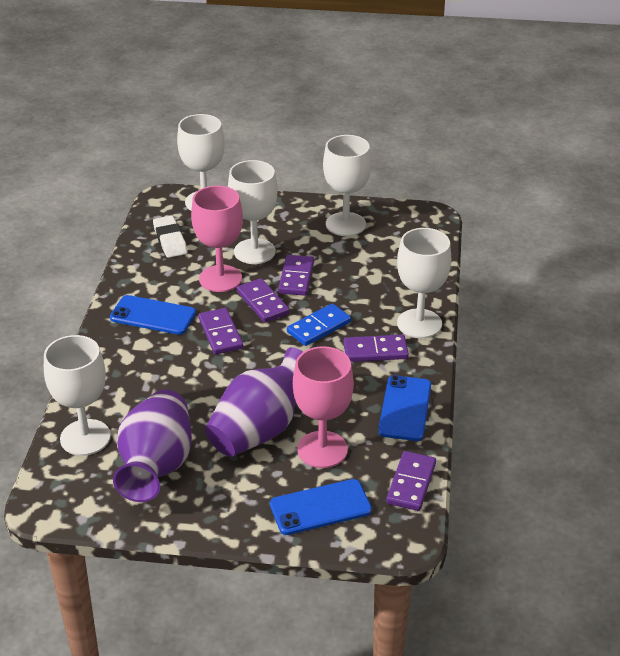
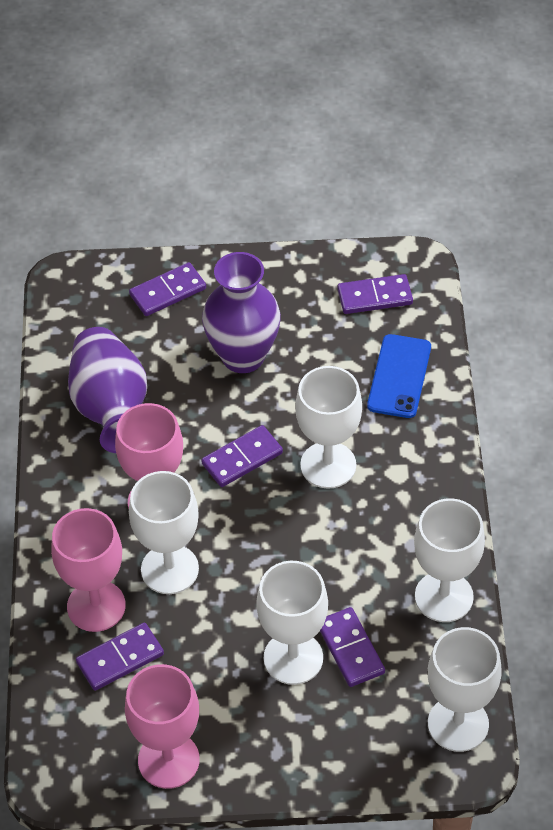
blue domino: [287,304,351,346] = 1 -> none = 0
blue phone: [110,295,196,335] [270,479,372,535] [378,375,431,441] = 3 -> [367,334,431,418] = 1
pink goblet: [191,186,243,292] [293,346,354,468] = 2 -> [51,508,126,632] [115,403,183,509] [125,664,200,789] = 3
white eraser: [153,215,187,258] = 1 -> none = 0

